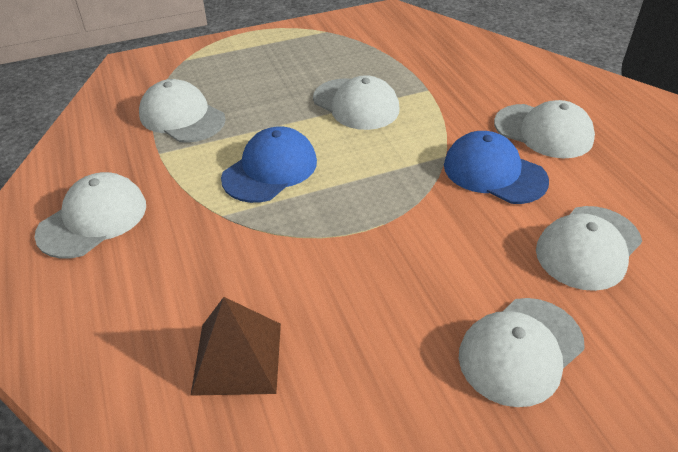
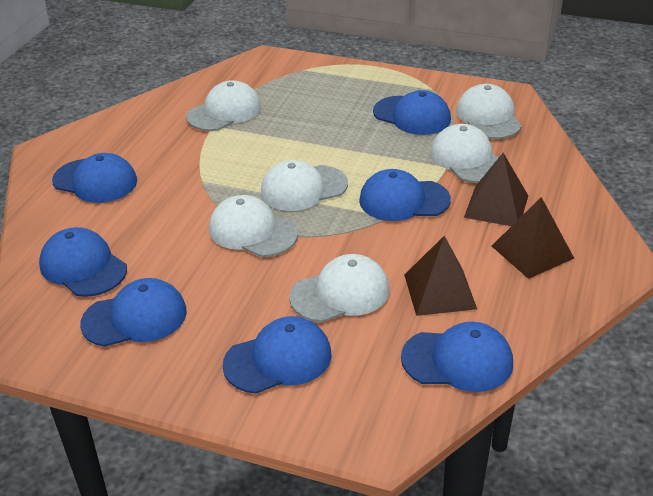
blue cap: [221,127,317,203] [444,131,549,204] = 2 -> [39,227,127,297] [52,153,137,203] [80,278,187,347] [223,316,331,394] [359,169,451,221] [373,90,451,135] [401,322,513,392] = 7
brown pyramid: [190,297,281,396] = 1 -> [404,236,477,316] [464,153,528,226] [492,197,574,279] = 3

